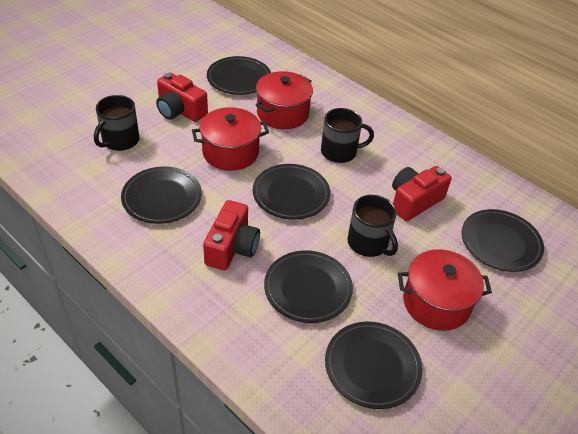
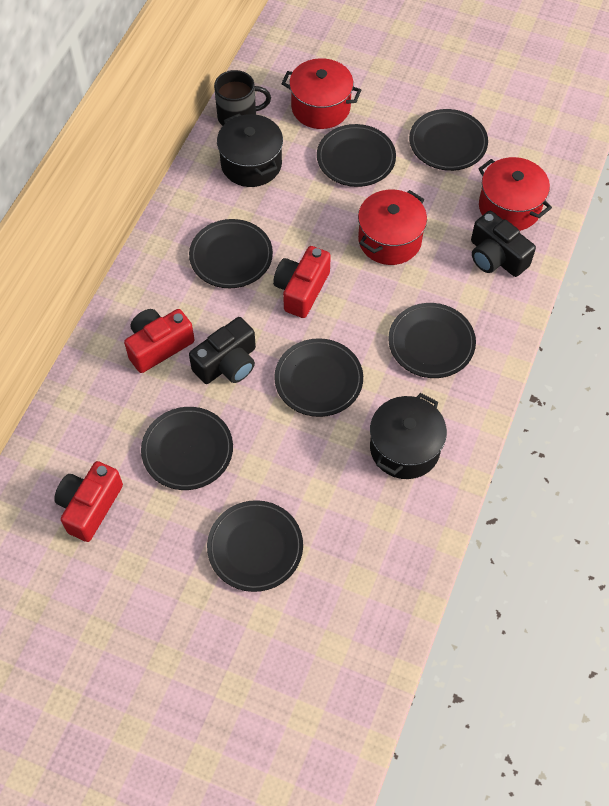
black camera: none = 0 -> [189,317,256,384] [471,211,536,277] = 2
black mug: [94,95,140,151] [321,108,374,163] [347,195,398,257] = 3 -> [214,70,271,126] = 1
black plate: [121,166,202,224] [207,56,271,95] [253,164,330,220] [264,250,353,323] [325,322,422,409] [462,209,544,272] = 6 -> [141,407,233,490] [189,219,273,288] [207,500,303,592] [274,338,363,417] [317,124,396,187] [388,303,476,378] [409,109,488,171] = 7
black pot: none = 0 -> [217,114,283,187] [370,393,447,479] = 2

